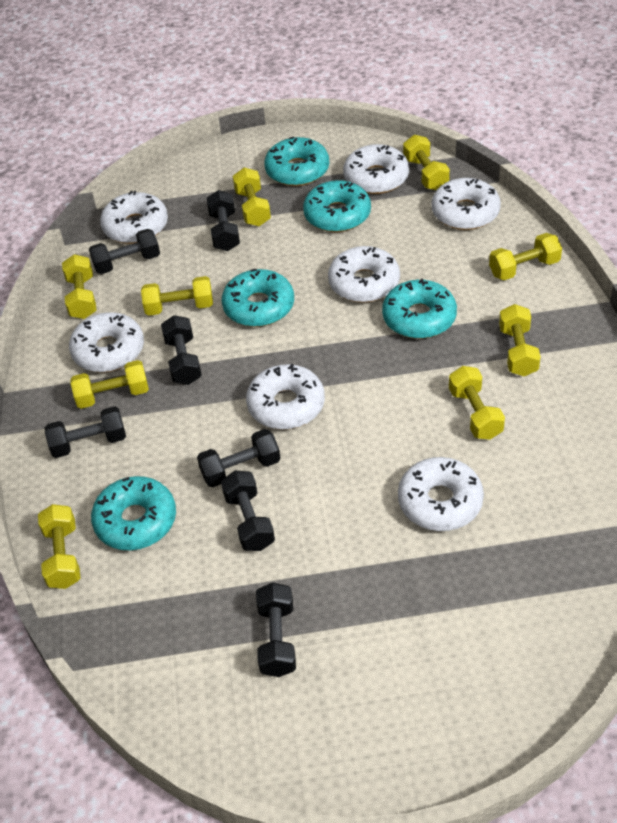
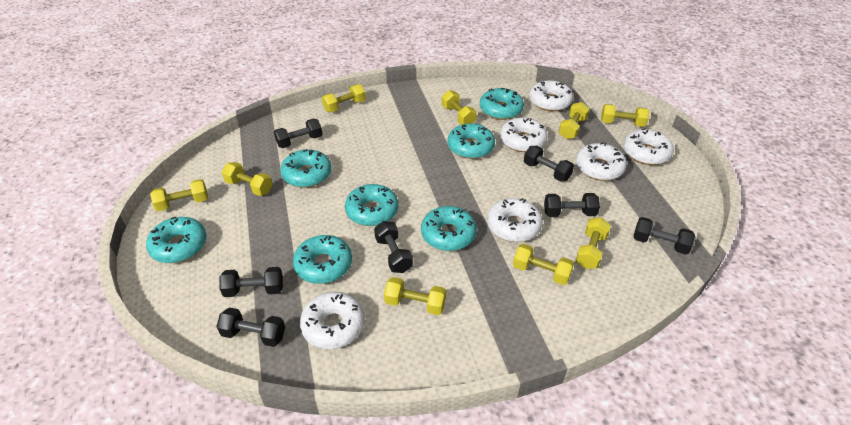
turquoise donut: [91,476,176,550] [222,269,294,327] [264,136,329,186] [303,180,371,232] [382,278,457,339] = 5 -> [146,217,207,263] [280,149,331,188] [293,235,352,284] [345,184,398,226] [421,206,477,251] [447,123,495,159] [480,88,524,120] = 7
white donut: [69,312,144,372] [100,191,168,244] [246,364,325,430] [328,246,400,303] [343,144,409,194] [398,457,484,531] [431,178,501,230] = 7 -> [300,292,365,349] [487,198,543,242] [500,117,547,152] [529,80,573,111] [576,142,627,181] [623,128,674,165] = 6

